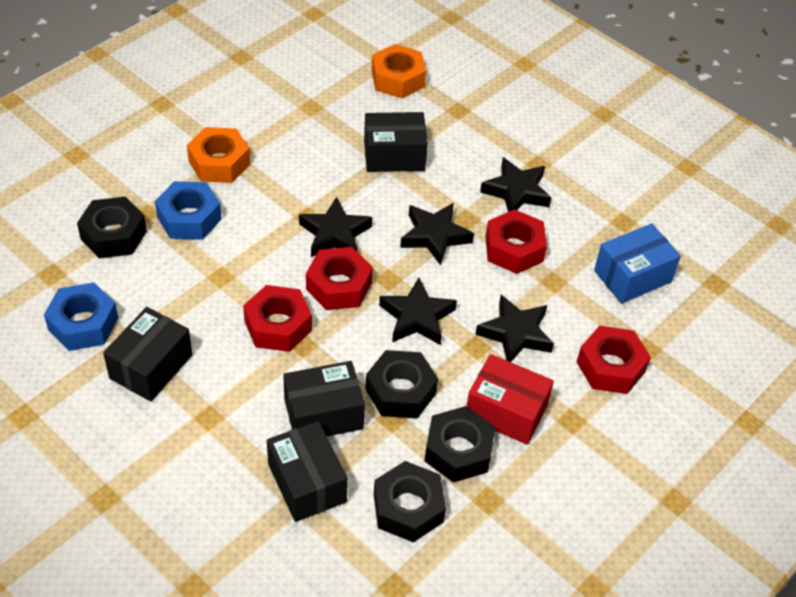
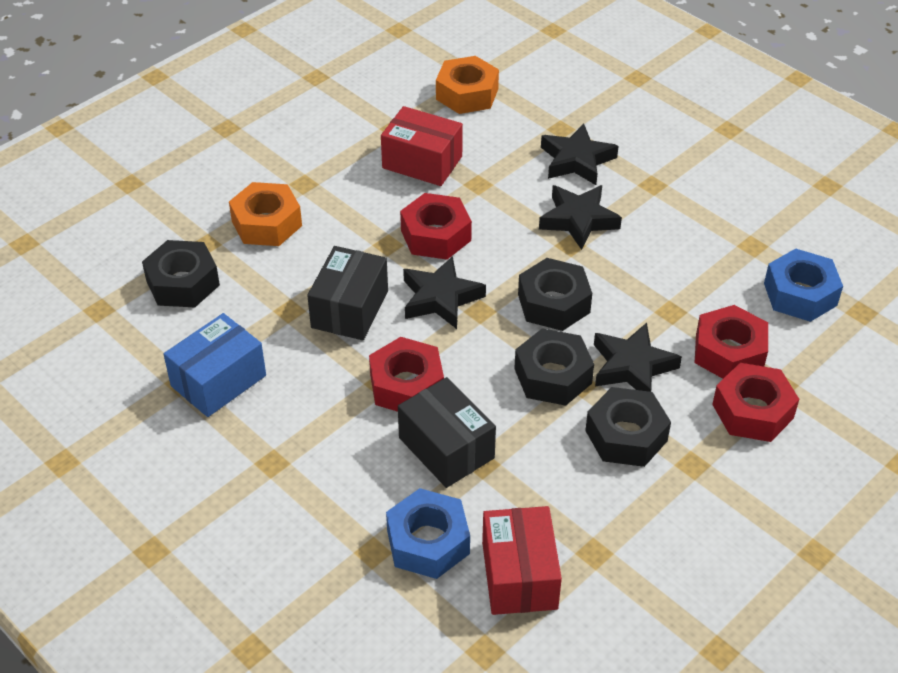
black box: [103,307,192,402] [267,421,348,522] [283,361,365,436] [364,112,428,172] = 4 -> [307,246,388,340] [398,377,496,488] = 2
black star: [299,197,372,257] [379,278,457,345] [400,203,474,265] [475,295,554,362] [480,157,551,212] = 5 -> [403,256,486,329] [539,185,622,250] [541,124,619,185] [594,323,682,392] = 4
red box: [467,354,554,445] = 1 -> [381,106,463,186] [482,506,562,615] = 2

